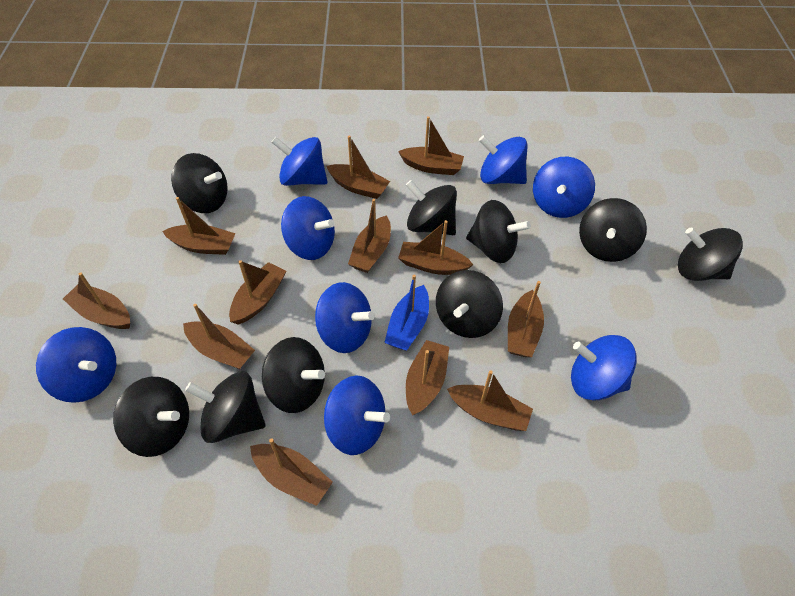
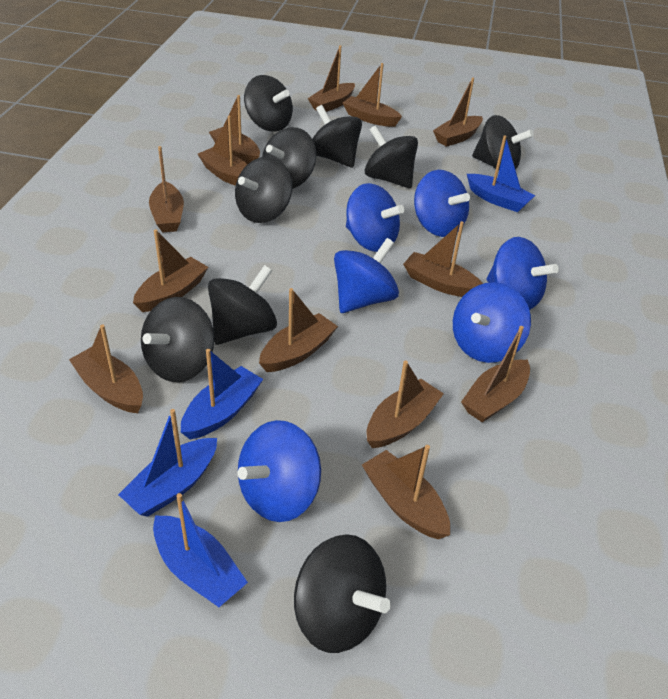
blue boat: [384,274,429,351] = 1 -> [118,409,217,517] [153,493,248,607] [181,349,263,439] [467,136,535,212] = 4
blue spinning top: [36,327,116,403] [271,137,327,186] [281,196,335,260] [315,282,375,353] [324,376,390,455] [479,135,527,184] [533,157,595,218] [571,335,637,401] = 8 -> [237,420,321,522] [334,238,399,313] [346,183,404,252] [414,170,470,237] [453,282,531,363] [486,237,559,310] = 6
brown boat: [63,272,130,329] [162,197,236,255] [183,304,255,369] [229,260,286,325] [250,438,333,506] [327,135,390,199] [348,199,391,273] [398,116,464,175] [398,220,473,275] [406,340,449,415] [447,370,533,431] [508,281,544,357] = 12 -> [69,325,143,413] [133,229,208,312] [149,146,184,232] [198,116,247,186] [209,95,260,164] [259,288,338,372] [308,45,355,112] [343,63,402,127] [362,445,450,539] [367,360,444,448] [403,221,483,297] [433,77,483,147] [461,326,530,423] = 13

